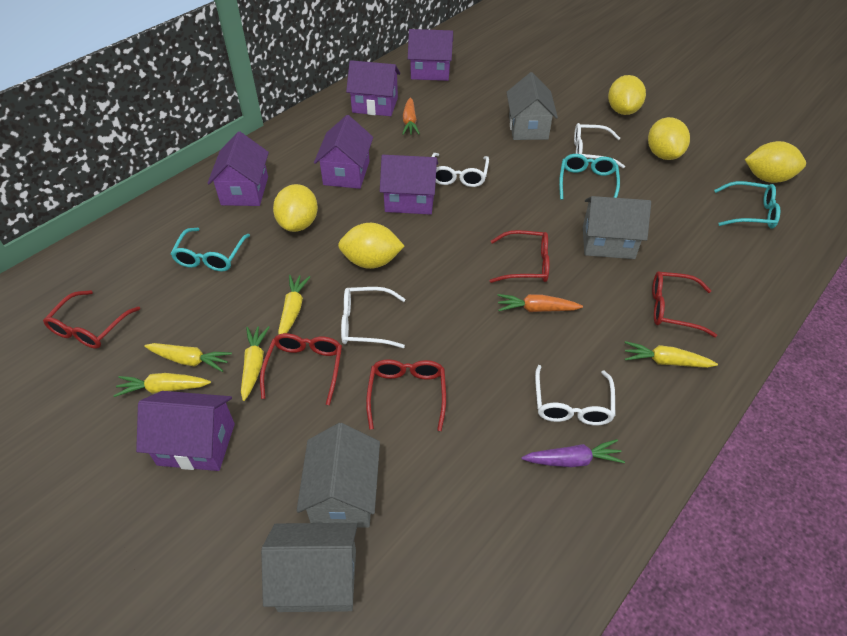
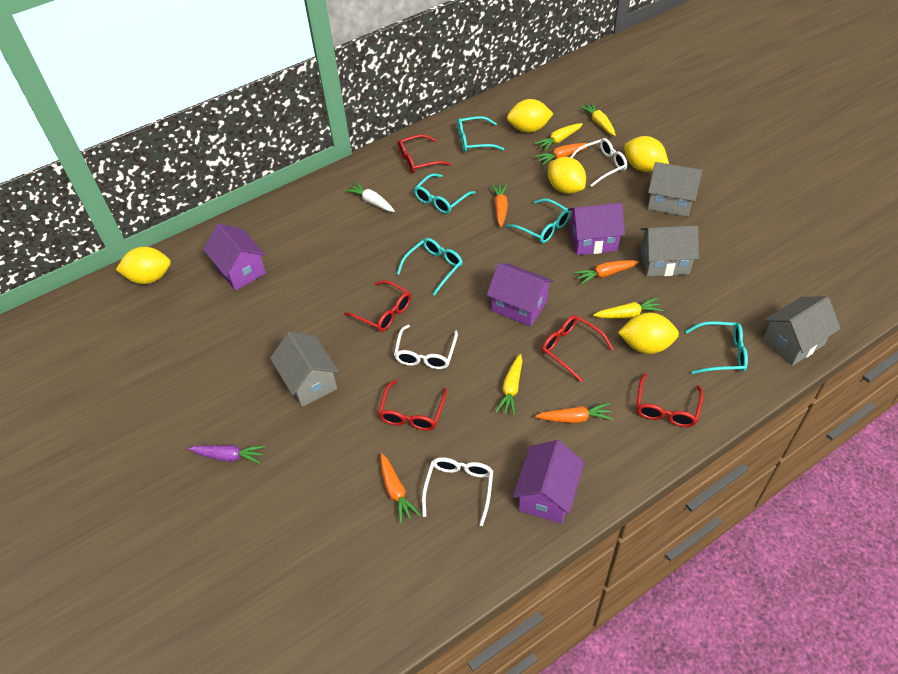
orange carrot: [402,98,420,135] [498,294,583,312] = 2 -> [380,453,421,524] [491,183,508,227] [535,143,588,166] [535,403,613,423] [574,260,639,285] = 5
purple house: [136,391,235,471] [207,131,269,206] [314,115,373,189] [346,60,400,116] [380,155,438,215] [408,29,453,81] = 6 -> [203,223,266,291] [487,263,553,327] [513,440,584,524] [568,203,625,255] = 4
turquoise glasses: [171,228,250,271] [559,154,620,200] [714,181,780,229] = 3 -> [397,238,463,296] [414,173,476,214] [458,116,504,152] [507,198,570,243] [685,321,748,374] = 5
white carrot: none = 0 -> [345,182,395,212] = 1
white glasses: [341,287,405,348] [432,153,489,187] [535,365,616,425] [574,123,625,168] = 4 -> [394,325,458,369] [422,457,493,526] [570,138,627,187] = 3
yellow carrot: [113,373,211,397] [144,343,232,372] [241,326,270,401] [278,275,310,334] [625,341,718,368] = 5 -> [495,354,522,416] [534,123,583,151] [579,102,616,136] [593,297,664,319] = 4

